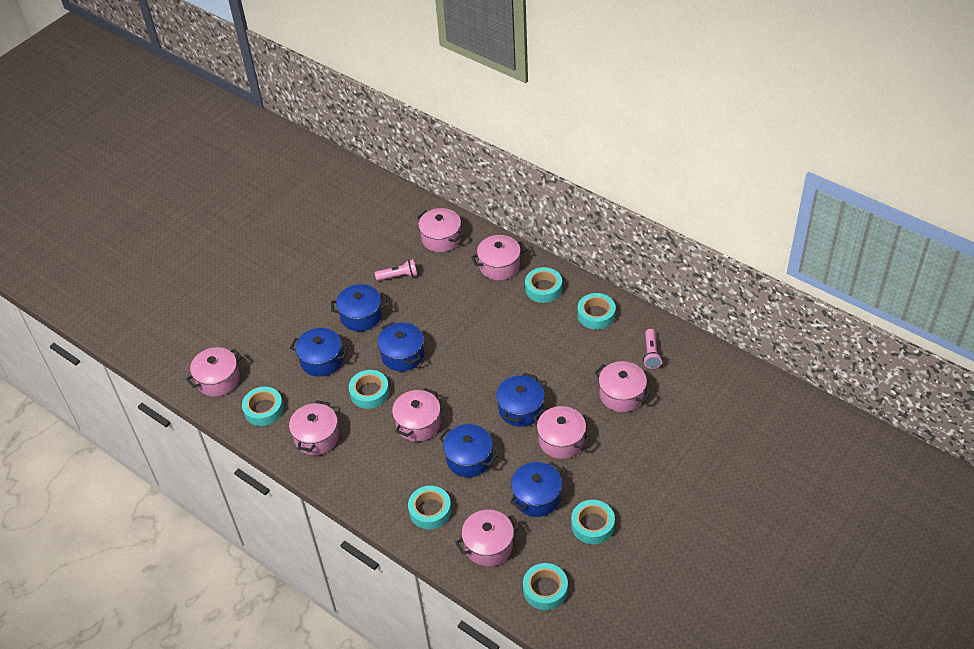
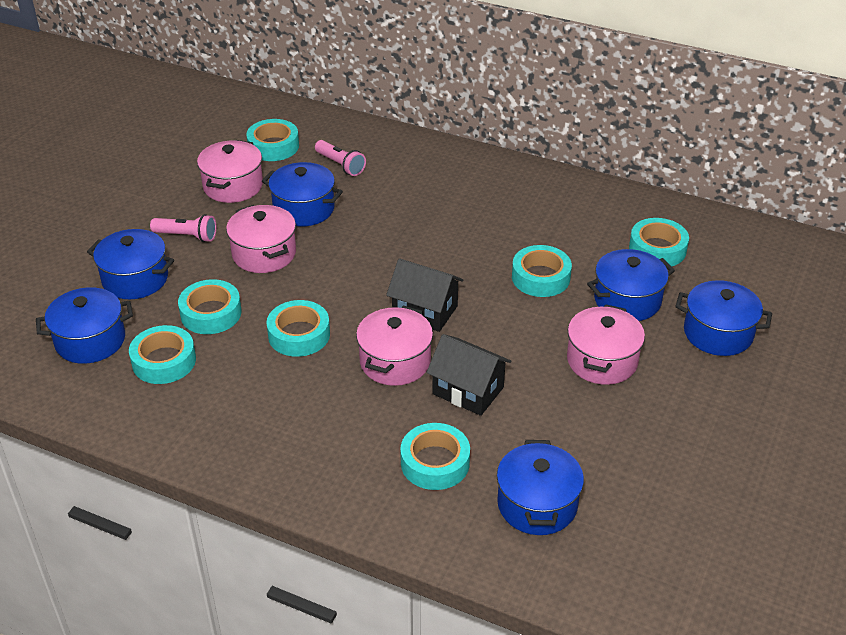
black house: none = 0 -> [386,258,464,332] [426,334,511,416] = 2
pink pot: [186,347,242,397] [289,400,339,455] [392,388,441,442] [417,208,463,252] [455,510,520,566] [471,235,526,280] [533,406,590,459] [595,361,651,412] = 8 -> [197,140,263,203] [226,205,296,273] [356,305,433,386] [567,304,645,385] = 4

